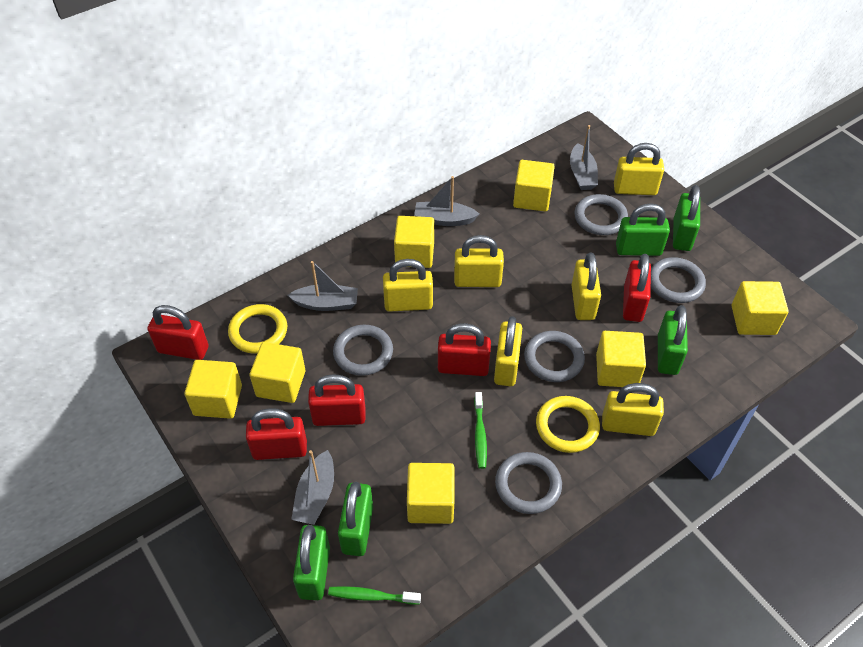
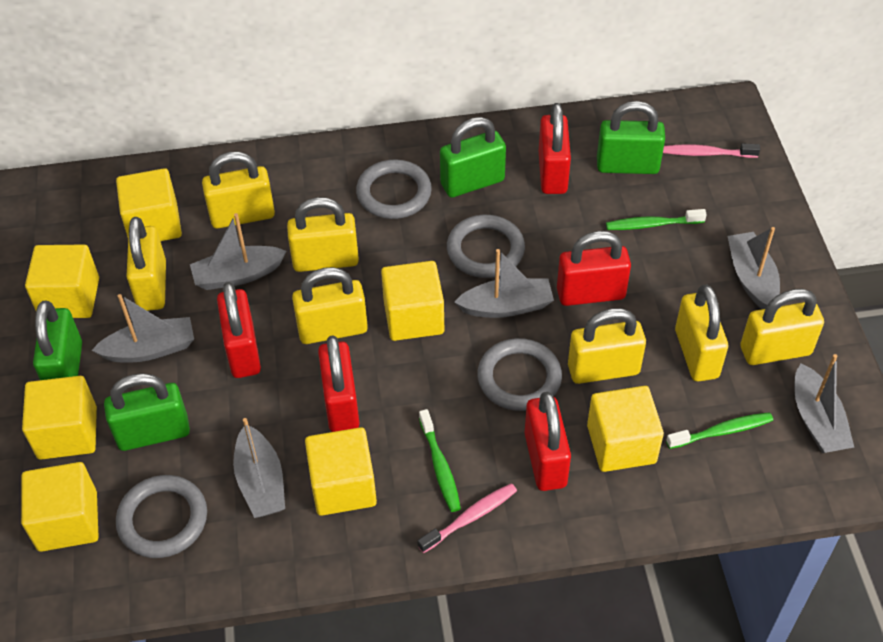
green padlock: [293,525,330,600] [338,482,373,556] [616,203,670,256] [658,305,688,375] [673,185,700,251] = 5 -> [33,301,82,380] [104,373,190,451] [440,117,506,198] [597,101,665,174] = 4
green toothbrush: [328,586,421,605] [474,392,487,469] = 2 -> [419,409,461,512] [606,209,707,230] [666,412,773,449] = 3
grey boat: [288,261,358,311] [291,450,334,525] [414,176,479,226] [570,125,598,190] = 4 -> [92,294,194,362] [190,213,287,290] [233,418,285,518] [454,249,554,318] [728,227,780,309] [794,354,854,453] = 6
grey ring: [333,325,393,376] [495,452,562,514] [524,331,585,382] [575,194,628,235] [651,257,706,303] = 5 -> [116,475,207,558] [356,160,432,219] [447,215,525,278] [477,338,562,411] = 4
pink toothbrush: none = 0 -> [417,483,517,553] [663,143,760,158] = 2
yellow padlock: [383,259,433,312] [454,235,504,287] [494,316,522,386] [572,252,601,320] [602,383,664,436] [614,143,664,195] = 6 -> [126,217,166,311] [202,151,275,228] [287,197,359,272] [292,267,368,344] [568,308,646,384] [675,285,728,381] [740,289,824,365] = 7
yellow ring: [228,304,287,354] [536,396,600,453] = 2 -> none = 0

